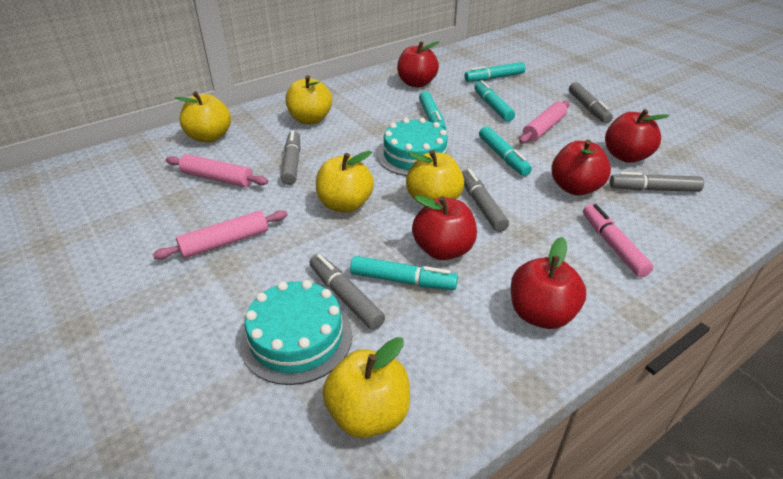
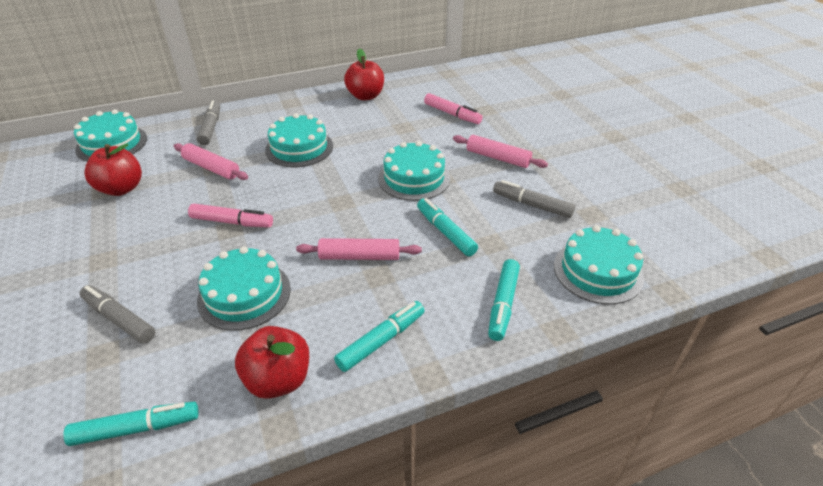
grey marker: [281,130,300,185] [310,254,385,330] [462,169,509,232] [569,82,613,123] [610,172,704,192] = 5 -> [79,285,155,343] [197,101,220,145] [493,180,575,218] = 3
pink marker: [583,204,653,277] = 1 -> [188,204,273,228] [424,93,483,124] = 2
red apple: [397,41,439,87] [412,195,477,260] [511,237,586,329] [551,140,611,196] [605,109,669,163] = 5 -> [85,143,142,196] [235,326,309,399] [344,48,384,100] = 3
turquoise cake: [240,280,352,385] [378,118,453,176] = 2 -> [74,109,147,161] [197,246,291,331] [265,113,333,167] [378,141,450,201] [554,225,644,304] = 5
turquoise marker: [350,256,458,290] [419,91,446,131] [464,62,526,82] [474,80,515,122] [479,126,532,176] = 5 -> [63,401,199,446] [334,301,425,372] [417,198,478,257] [488,259,520,341] = 4
yellow apple: [175,91,231,143] [285,75,332,124] [316,151,374,213] [322,337,410,438] [406,150,464,206] = 5 -> none = 0

